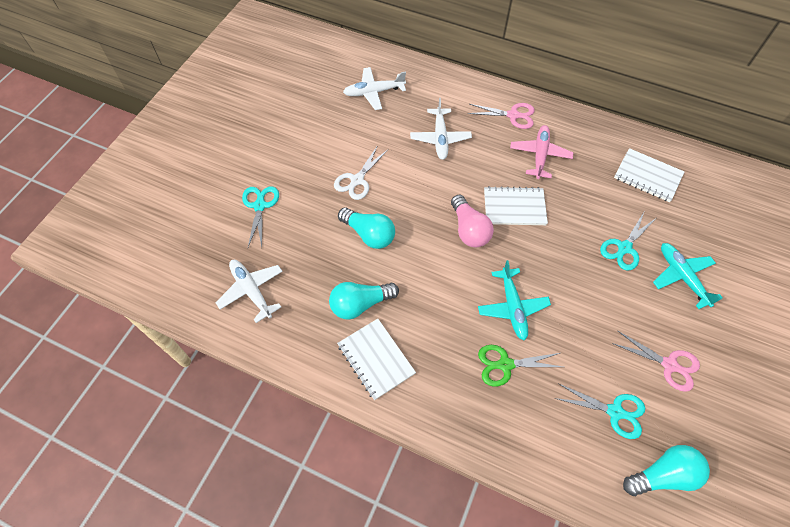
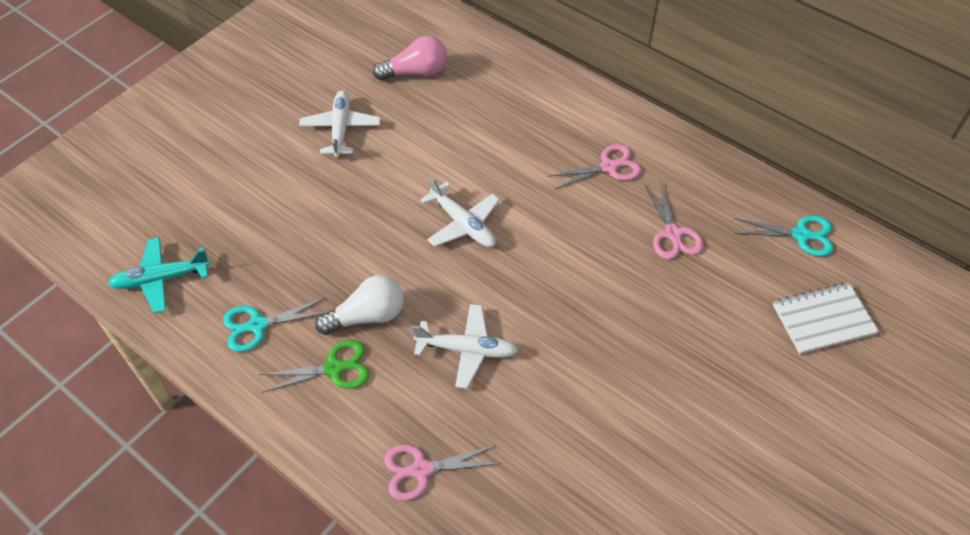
pink plane: [510,125,573,179] = 1 -> none = 0
pink scissors: [468,103,535,129] [612,331,700,392] = 2 -> [384,445,501,501] [548,144,641,190] [644,182,703,259] = 3
turquoise light bulb: [329,282,399,320] [338,207,395,249] [623,445,710,496] = 3 -> none = 0
turquoise plane: [478,260,551,340] [653,243,723,309] = 2 -> [108,237,211,313] = 1
turquoise scissors: [242,186,279,247] [554,383,645,439] [600,212,656,271] = 3 -> [223,298,328,352] [734,215,834,256] = 2
white light bulb: none = 0 -> [315,275,404,335] = 1
white notebook: [337,319,416,400] [484,186,548,225] [614,148,685,202] = 3 -> [773,283,879,354] = 1
white scissors: [334,145,388,200] = 1 -> none = 0

